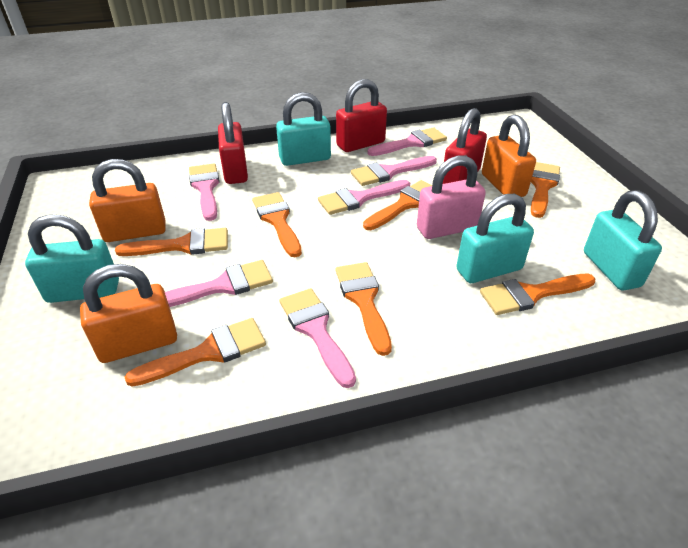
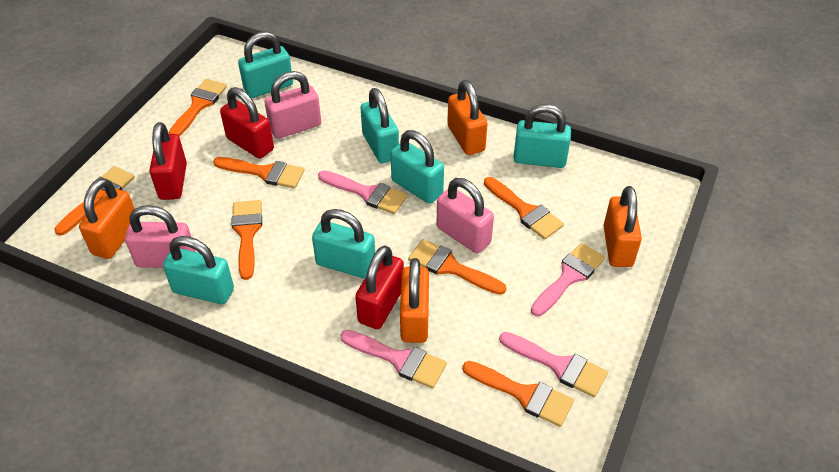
orange padlock: [80,264,177,363] [89,159,166,242] [482,114,536,197] = 3 -> [79,178,135,259] [400,258,429,343] [447,80,488,155] [603,186,642,267] = 4
pink brush: [165,260,273,307] [189,164,220,221] [279,288,356,388] [318,180,410,215] [351,156,437,186] [367,127,447,156] = 6 -> [318,170,407,214] [340,330,447,389] [499,332,608,397] [531,243,605,316] = 4
pink padlock: [417,155,486,239] = 1 -> [125,205,196,268] [265,71,321,139] [436,178,494,253] = 3
turquoise padlock: [25,214,119,303] [276,92,331,166] [456,194,534,283] [584,190,662,290] = 4 -> [163,236,234,304] [238,31,293,98] [312,209,375,279] [360,88,399,164] [391,130,444,204] [513,104,571,168] = 6

